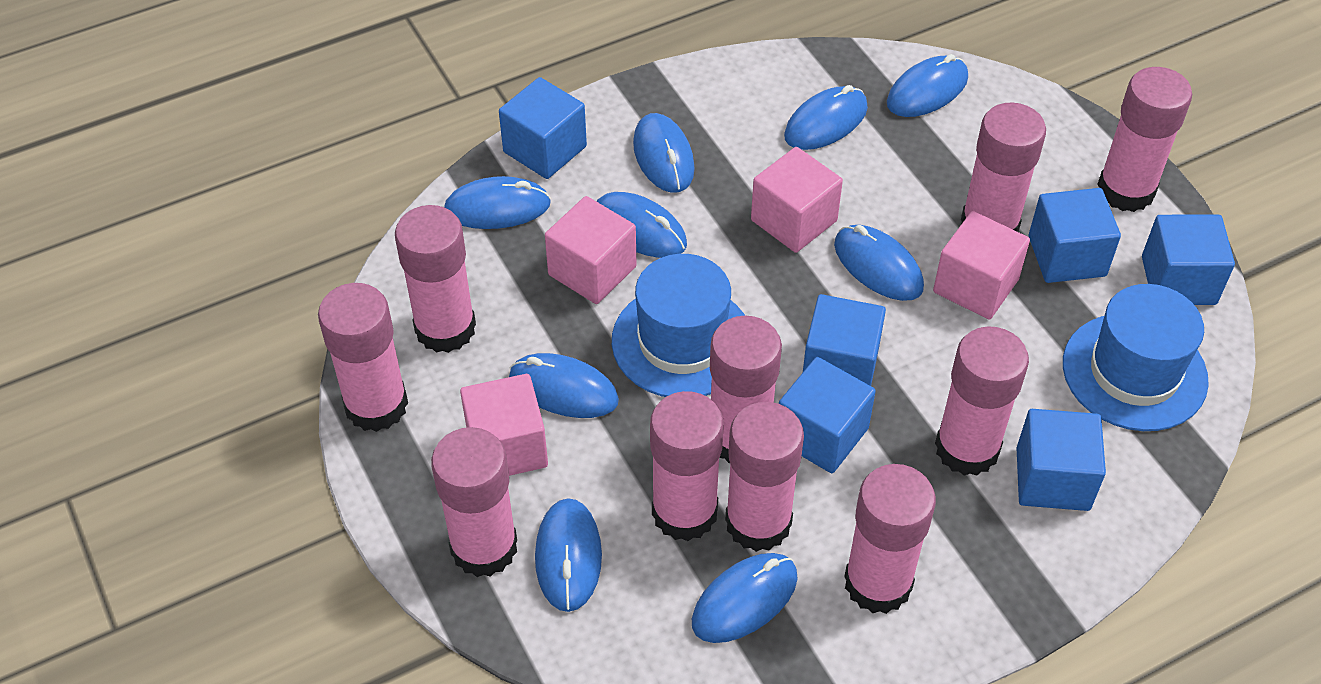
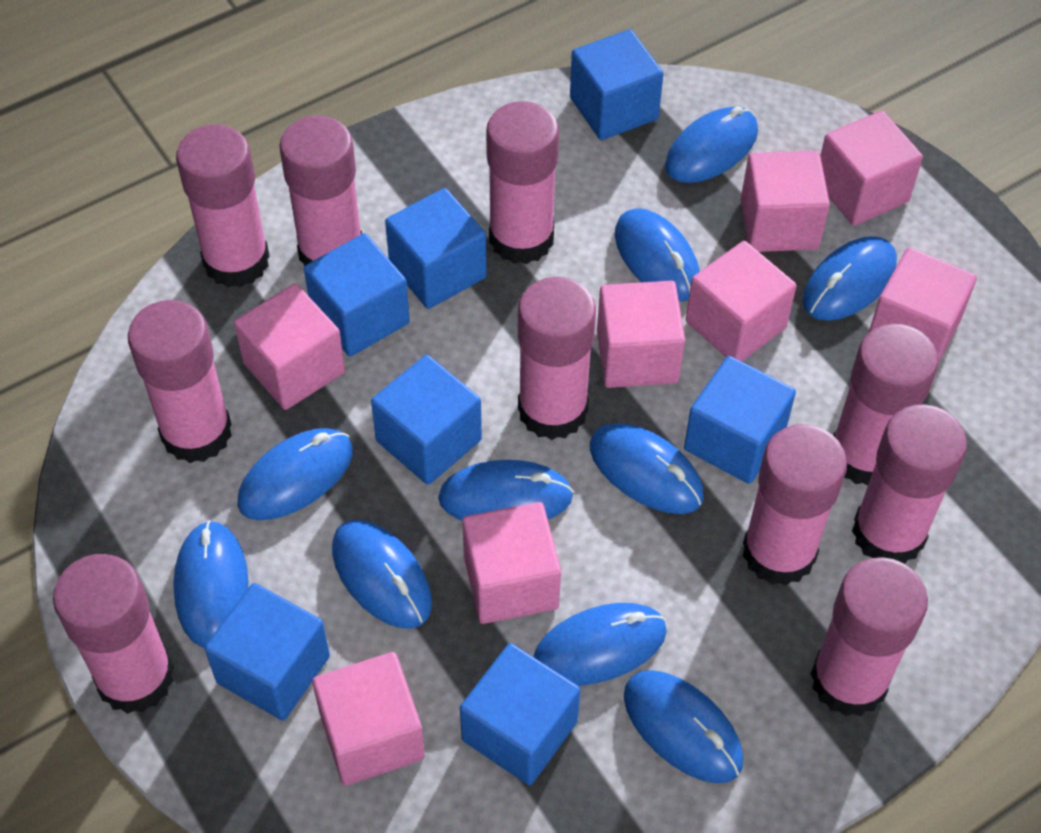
blue cube: [499,77,587,179] [779,357,876,473] [803,294,886,386] [1017,409,1106,511] [1029,188,1121,283] [1142,215,1235,305] = 6 -> [204,583,330,721] [304,233,410,357] [371,355,482,485] [385,188,487,309] [460,643,580,785] [570,29,664,140] [684,356,796,484] = 7
blue hat: [612,254,745,397] [1063,284,1209,431] = 2 -> none = 0
blue mouse: [444,176,551,229] [509,353,619,418] [535,498,602,612] [596,192,687,258] [633,113,695,193] [692,553,797,643] [784,85,868,150] [834,225,924,301] [887,54,968,117] = 9 -> [173,520,249,648] [237,428,353,520] [332,520,432,628] [438,460,574,521] [533,603,667,686] [590,423,704,514] [615,208,700,301] [624,670,743,784] [665,106,758,183] [803,236,897,321] = 10
pink cube: [460,374,548,476] [545,196,636,304] [751,147,843,253] [933,211,1030,319] = 4 -> [234,284,345,410] [312,652,425,786] [462,502,561,624] [597,281,685,388] [686,241,796,361] [741,151,830,252] [820,111,923,226] [869,247,977,364] = 8

